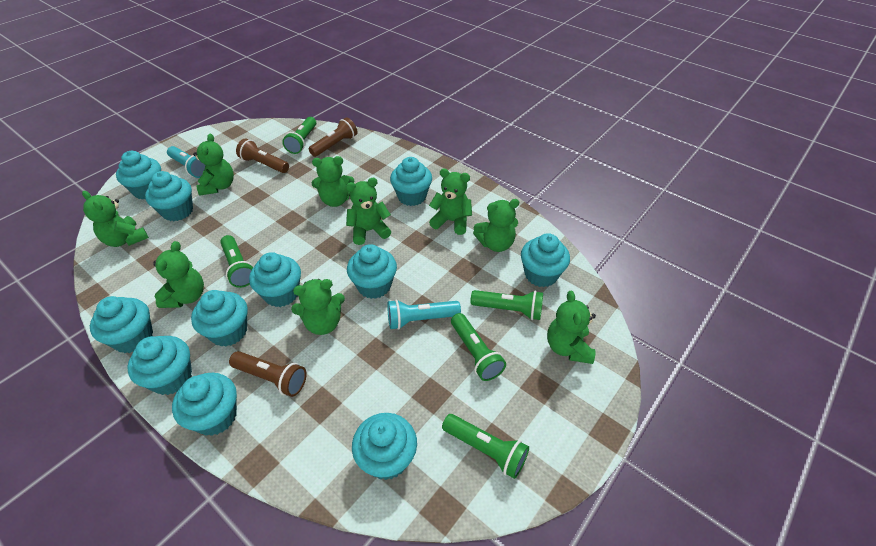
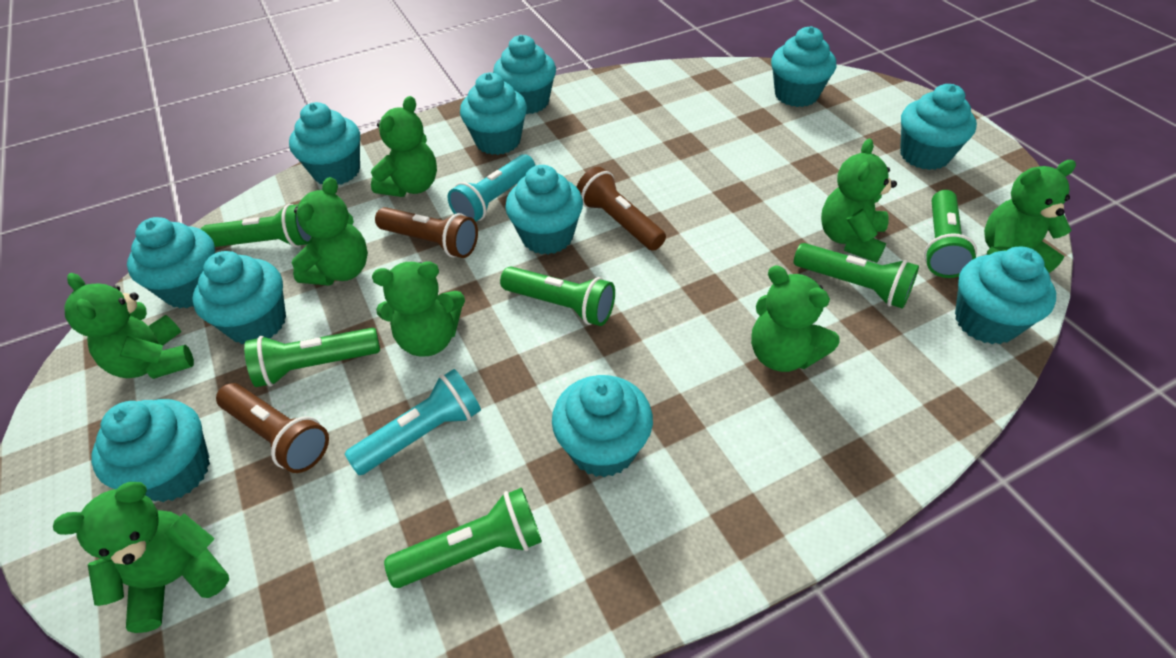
green flashlight: [220,235,254,288] [282,117,316,154] [442,414,529,479] [451,313,506,381] [470,290,543,320] = 5 -> [201,204,313,247] [244,328,380,387] [384,488,542,588] [500,266,615,326] [794,243,919,309] [924,190,977,278] = 6
green teddy bear: [82,191,149,247] [153,241,204,308] [193,134,234,196] [291,279,345,335] [311,156,355,207] [346,178,391,245] [429,169,472,235] [473,199,519,252] [547,291,596,364] = 9 -> [53,482,229,633] [64,273,194,379] [292,177,368,286] [371,96,437,197] [372,261,465,357] [751,266,840,372] [821,139,897,263] [984,160,1076,273] = 8

